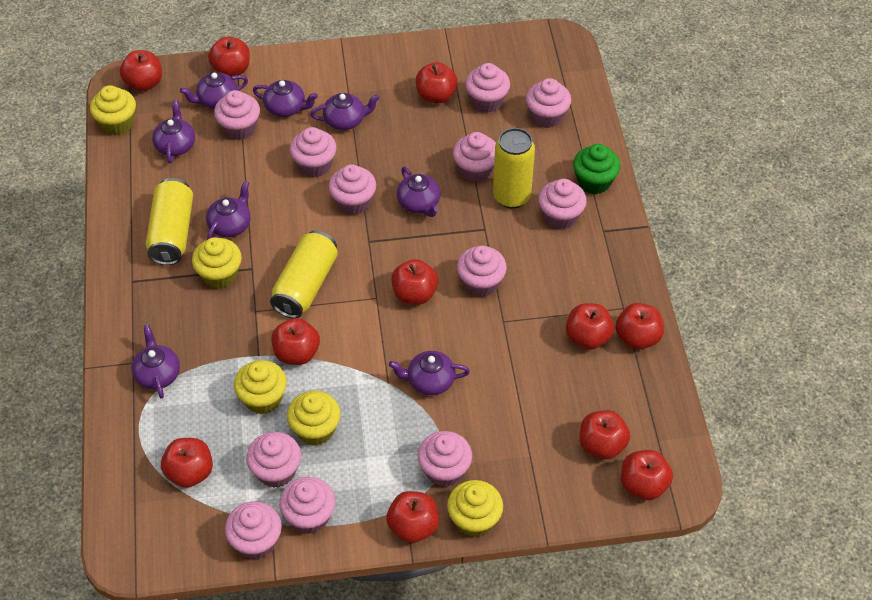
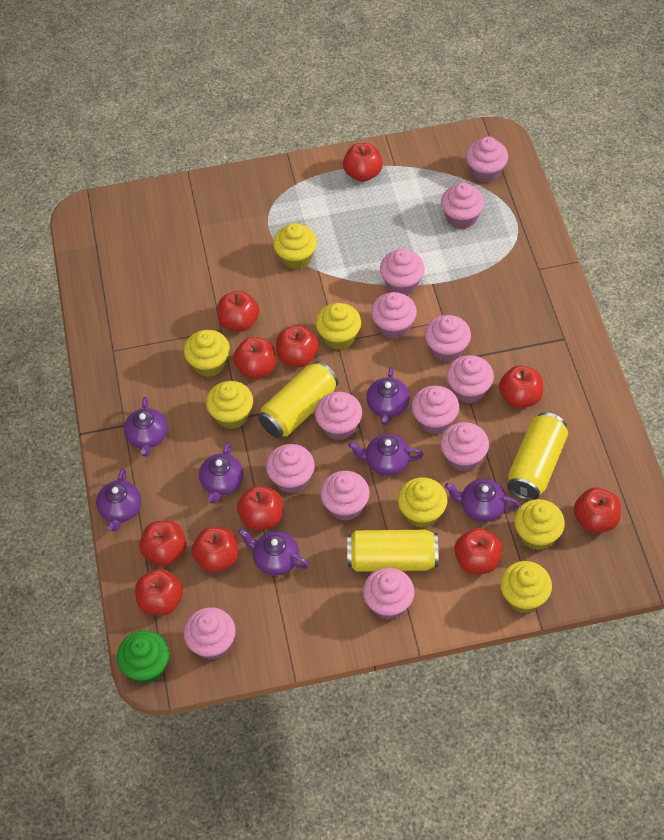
pink cupcake: [214,90,260,140] [225,501,282,559] [246,432,301,488] [279,477,335,534] [290,127,337,177] [329,164,376,215] [418,431,472,487] [453,132,496,182] [457,246,507,297] [465,63,510,113] [526,78,571,128] [538,179,587,230] = 12 -> [183,607,236,660] [266,444,315,494] [315,392,362,440] [320,471,370,521] [363,568,415,620] [371,292,417,339] [380,249,425,295] [412,386,459,434] [425,315,471,362] [440,422,489,472] [441,183,484,229] [447,355,494,404] [466,137,508,183] = 13
purple teapot: [131,325,180,399] [152,100,195,163] [180,72,248,109] [206,181,251,240] [253,80,318,117] [310,93,380,130] [389,351,470,395] [397,167,441,217] = 8 -> [96,468,141,532] [124,397,168,457] [199,442,244,504] [238,529,309,576] [349,434,424,475] [366,366,410,425] [445,479,520,522] = 7
yellow cupcake: [90,85,136,135] [192,237,242,289] [234,360,287,414] [287,391,341,446] [447,480,503,537] = 5 -> [184,330,230,377] [206,381,253,429] [273,223,317,270] [316,303,361,350] [398,477,447,528] [500,561,552,613] [514,499,565,550] = 7

